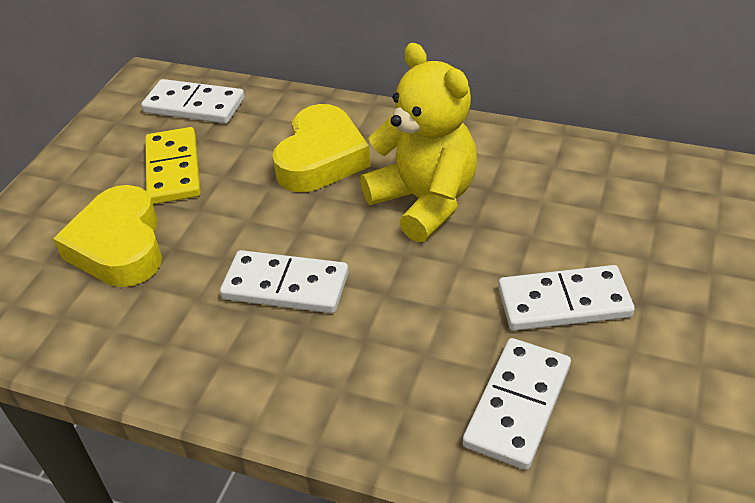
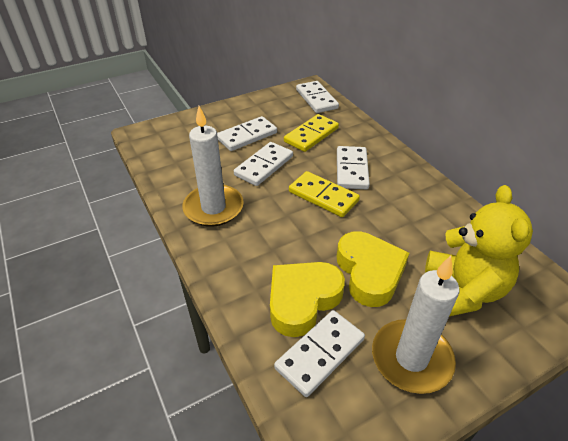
white candle: none = 0 -> [182,106,244,227] [372,256,460,394] = 2
white domino: [141,79,244,124] [220,250,349,313] [463,338,571,470] [498,265,635,331] = 4 -> [217,116,277,151] [234,142,293,186] [274,310,365,397] [296,81,339,113] [337,146,370,189] = 5
yellow domino: [145,127,201,204] = 1 -> [284,114,339,152] [289,171,360,217] = 2

